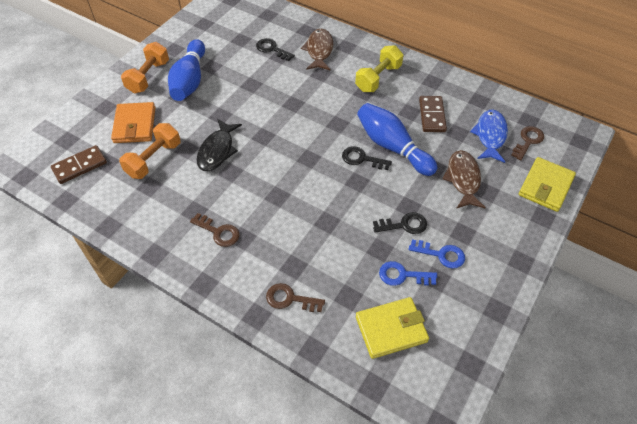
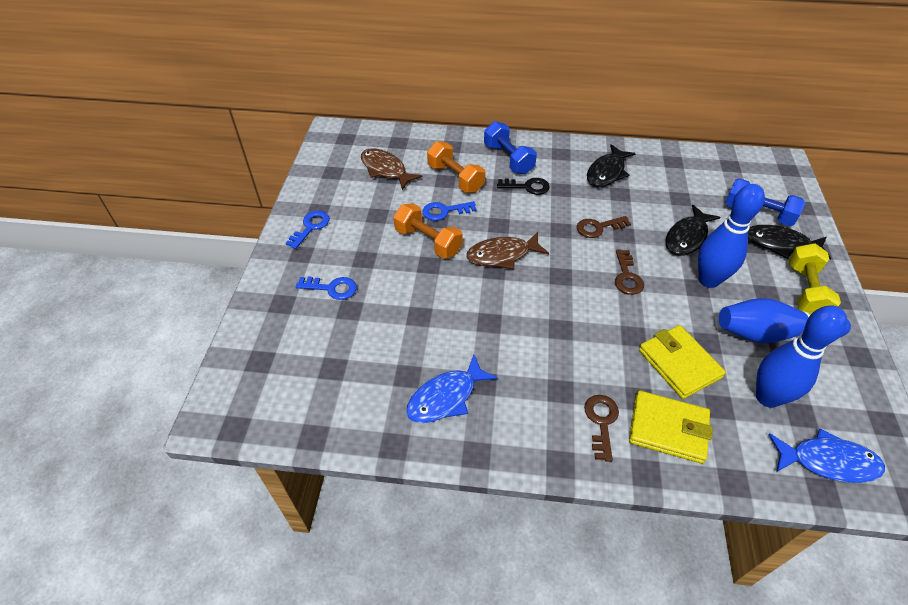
black fish: [197,119,242,171] = 1 -> [587,144,636,187] [666,205,721,256] [748,225,831,259] = 3
black key: [256,38,295,61] [342,146,392,170] [373,212,427,234] = 3 -> [497,178,550,195] = 1
blue bowling pin: [168,39,205,101] [357,103,437,176] = 2 -> [698,184,765,288] [719,298,851,343] [756,305,847,408] = 3
blue dumbbell: none = 0 -> [484,121,537,174] [725,178,805,226] = 2
blue fish: [470,110,508,163] = 1 -> [406,354,498,423] [768,428,885,483] = 2
blue key: [379,261,437,286] [409,239,465,269] = 2 -> [286,211,330,249] [296,276,357,300] [423,201,476,221] = 3
brown domino: [51,145,107,184] [419,96,447,132] = 2 -> none = 0
orange wallet: [111,102,155,143] = 1 -> none = 0

